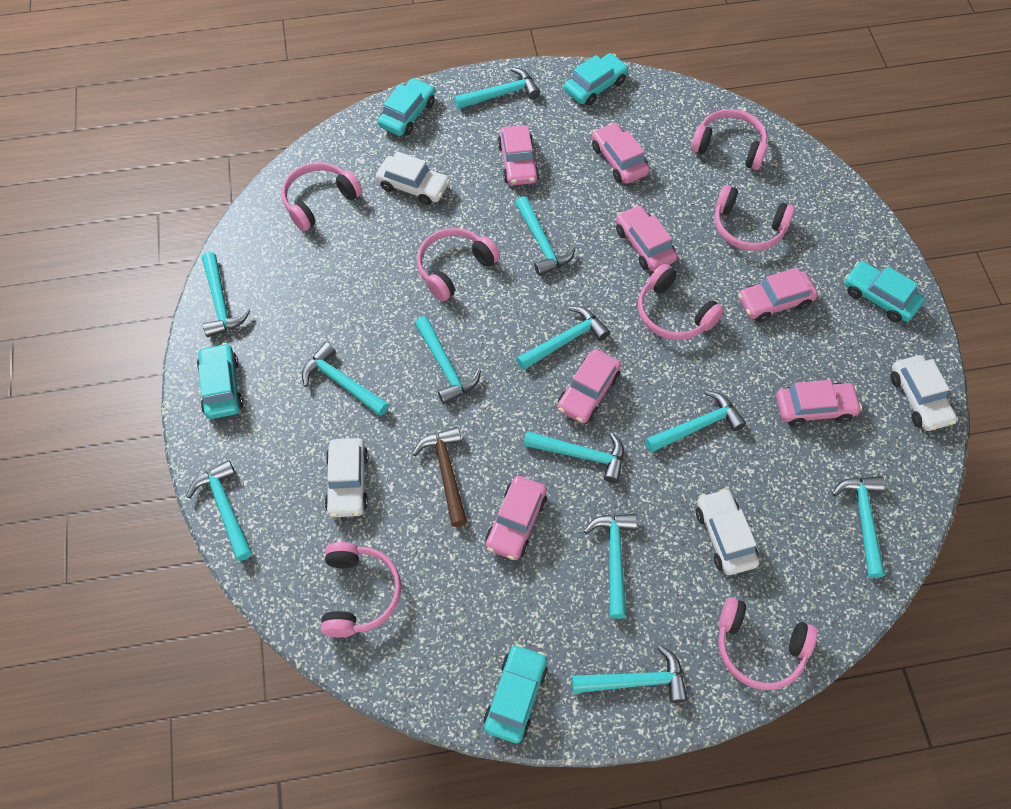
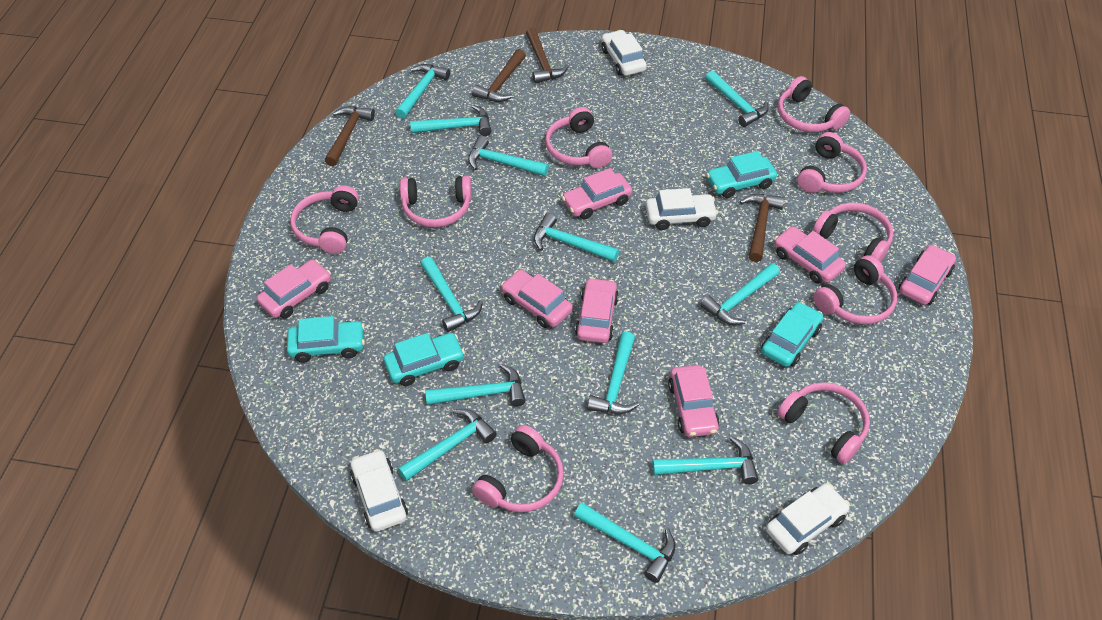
brown hammer: [412,427,467,527] = 1 -> [324,106,375,166] [472,49,526,102] [526,28,569,84] [740,194,785,262] = 4
pink headphones: [281,162,363,231] [321,542,401,637] [417,228,500,301] [638,263,724,340] [691,109,768,170] [714,185,795,251] [718,597,817,690] = 7 -> [290,185,359,254] [400,176,472,227] [472,425,564,512] [545,107,612,168] [778,76,850,132] [778,382,870,464] [797,132,867,193] [813,203,893,263] [813,255,897,324] = 9
turquoise car: [197,343,243,419] [378,78,435,136] [484,644,548,743] [564,53,629,106] [845,261,924,323] = 5 -> [287,316,365,363] [384,333,465,386] [706,151,777,198] [761,302,823,367] = 4

